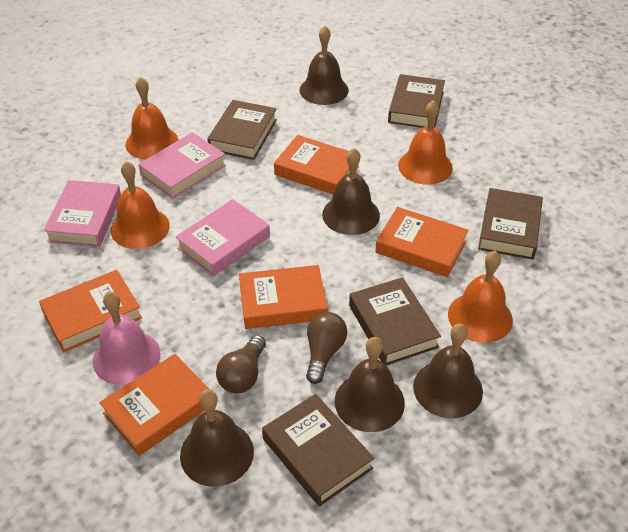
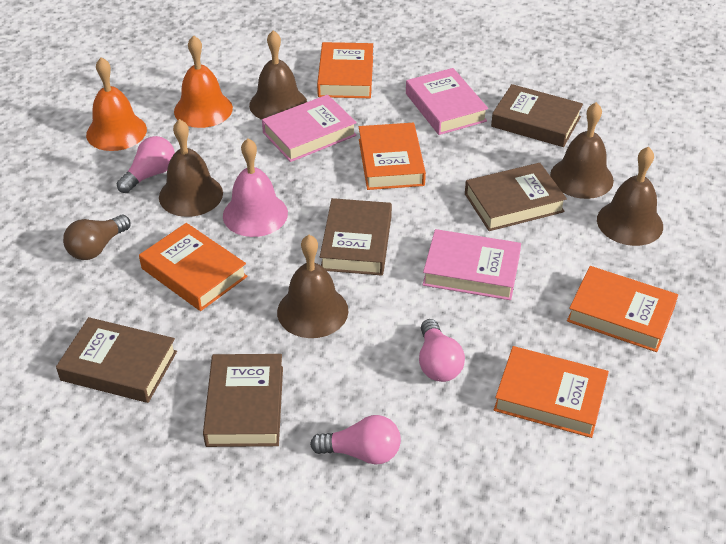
brown light bulb: [216,335,266,394] [306,312,347,384] = 2 -> [63,215,131,260] = 1
orange bell: [111,161,170,249] [126,77,178,159] [398,100,453,185] [448,251,513,343] = 4 -> [86,57,147,151] [174,35,233,128] = 2
pink light bulb: none = 0 -> [117,136,175,193] [310,415,401,464] [419,319,465,382] = 3

